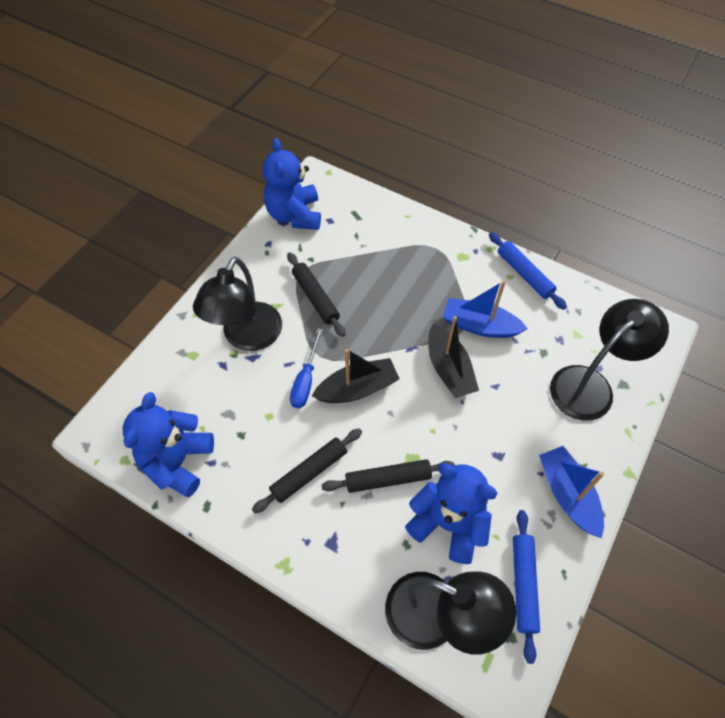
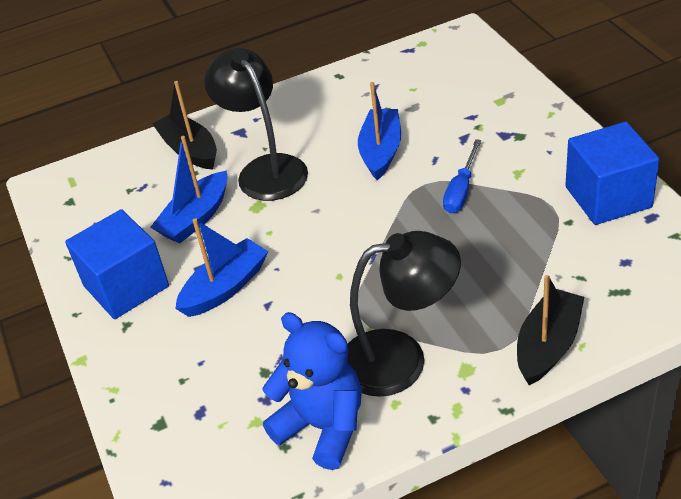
black lamp: [193,257,282,351] [385,572,516,655] [550,299,669,421] = 3 -> [204,48,308,201] [347,231,461,397] = 2
black rolling pin: [252,428,362,514] [287,252,346,337] [321,459,455,493] = 3 -> none = 0
blue boat: [443,281,528,338] [539,446,604,538] = 2 -> [150,136,228,243] [175,218,269,317] [358,82,401,180] = 3
blue cube: none = 0 -> [65,209,169,319] [565,122,660,225] = 2
blue rolling pin: [489,232,567,310] [513,510,540,664] = 2 -> none = 0
blue teddy bear: [123,392,214,497] [262,138,321,230] [405,463,498,564] = 3 -> [263,312,362,470] = 1

